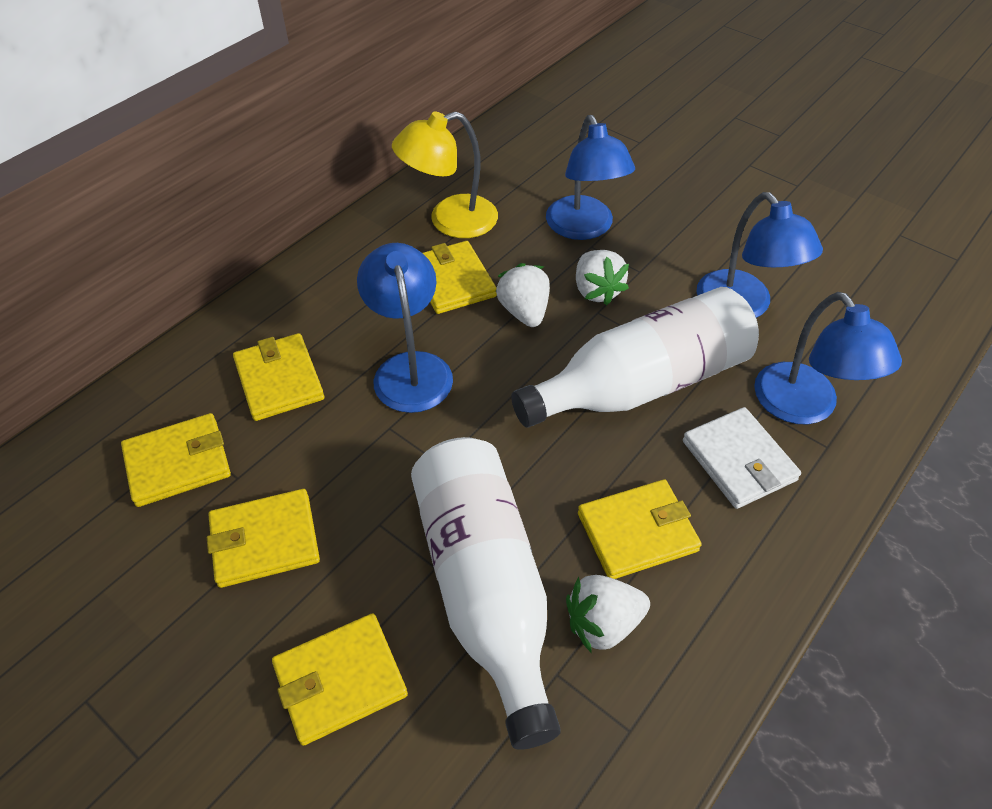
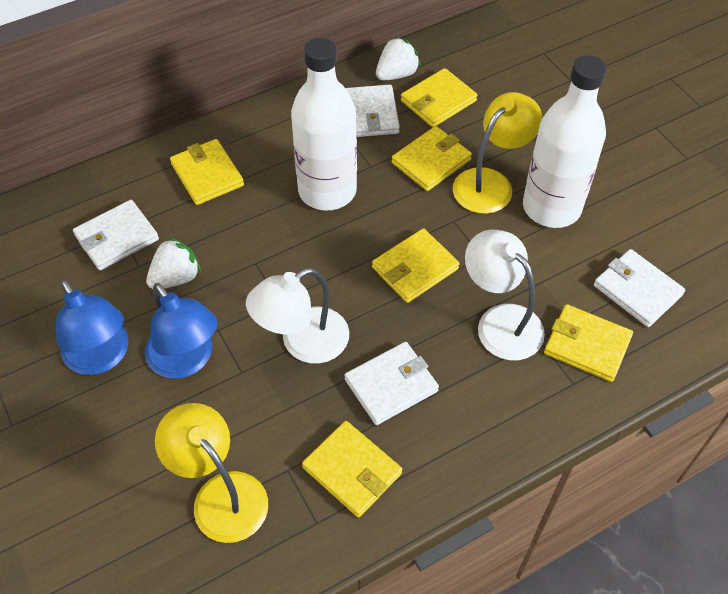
blue lamp: [357,243,453,413] [546,115,635,240] [696,192,823,318] [754,292,902,424] = 4 -> [56,279,129,375] [145,283,218,379] = 2
white lamp: none = 0 -> [246,268,349,364] [465,230,545,360] = 2
white strawberry: [496,263,550,327] [566,575,650,653] [576,250,629,305] = 3 -> [146,237,201,289] [376,37,421,81] = 2
white wallet: [683,407,801,509] = 1 -> [73,200,159,270] [344,342,439,425] [346,84,400,137] [594,249,685,327] = 4
yellow lamp: [392,111,498,238] = 1 -> [155,403,268,543] [453,92,542,214] = 2

